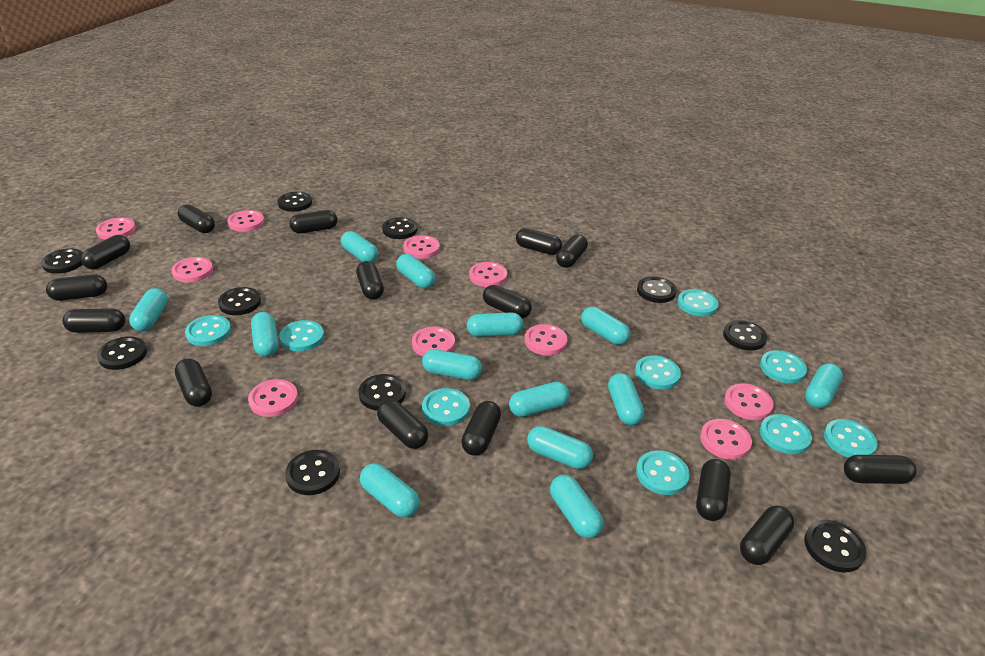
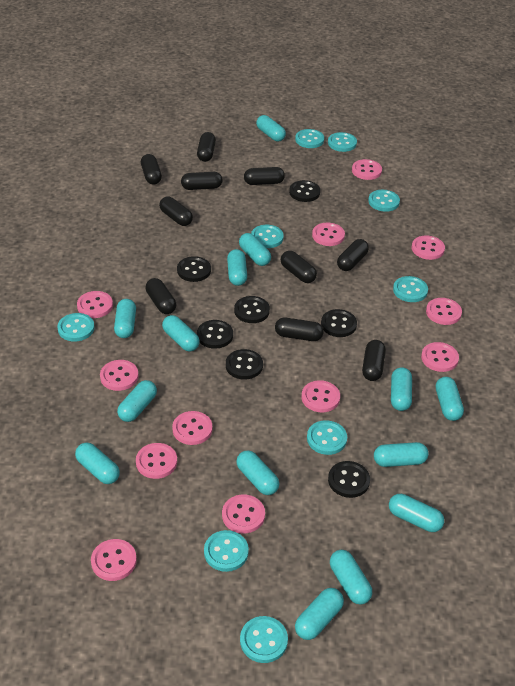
black button: [41,248,83,274] [97,336,147,370] [218,287,261,315] [278,192,312,212] [285,450,340,495] [358,374,406,410] [382,217,417,239] [637,276,677,303] [723,320,767,351] [804,520,866,572] = 10 -> [177,256,211,282] [197,320,233,349] [226,349,263,379] [234,296,270,323] [289,180,320,202] [321,309,357,337] [328,461,370,498] = 7
black capsule: [46,274,107,301] [63,308,125,333] [81,235,130,269] [175,358,212,407] [178,204,215,233] [289,210,338,233] [356,261,384,300] [377,399,428,449] [461,401,501,456] [483,285,532,318] [516,228,562,255] [556,234,588,268] [696,459,731,521] [740,506,794,565] [844,455,917,484] = 15 -> [141,154,162,185] [145,278,176,314] [159,196,193,226] [181,172,223,190] [197,132,216,162] [244,167,285,185] [275,318,323,341] [281,251,317,283] [337,239,369,271] [362,340,386,381] = 10
pink button: [96,218,136,240] [171,257,213,282] [227,210,264,232] [248,379,298,417] [403,235,440,259] [412,326,455,356] [469,262,507,287] [525,324,567,355] [700,419,752,460] [724,384,774,420] = 10 -> [77,291,113,318] [91,539,137,581] [100,360,139,391] [136,443,177,479] [172,411,213,445] [222,495,265,533] [302,380,340,412] [312,223,345,246] [352,159,382,180] [412,235,445,260] [421,342,459,372] [426,298,462,325] = 12
turquoise capsule: [129,288,168,331] [251,312,279,357] [341,231,378,262] [360,463,419,518] [396,254,435,289] [422,349,482,380] [467,312,523,337] [509,382,569,417] [527,426,593,469] [550,475,604,538] [581,307,631,345] [608,373,644,425] [805,363,843,408] = 13 -> [75,443,120,484] [114,299,136,338] [117,380,157,422] [162,315,200,351] [227,249,247,286] [236,450,279,495] [239,233,271,266] [256,115,286,142] [295,588,344,640] [330,550,372,605] [374,442,429,467] [389,494,444,532] [391,367,412,411] [436,377,464,421] = 14

